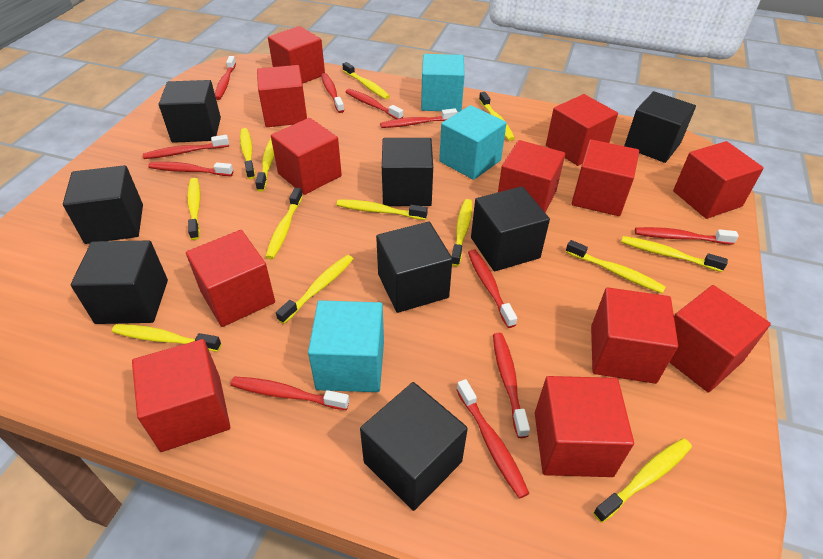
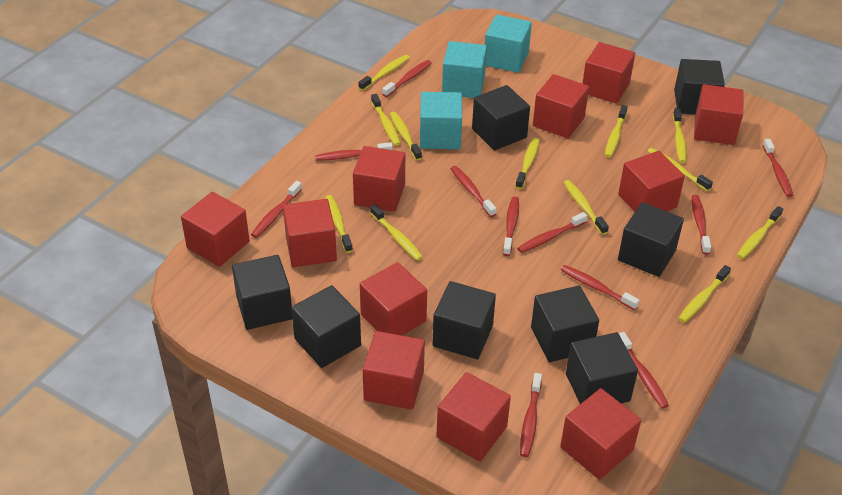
red cube: [132,339,230,452] [186,230,275,327] [257,65,307,127] [268,26,325,84] [271,118,342,195] [498,140,565,213] [535,376,634,477] [546,94,618,166] [571,139,639,216] [591,287,678,384] [669,285,771,392] [673,141,764,219] = 12 -> [181,192,250,267] [283,199,337,267] [353,146,405,212] [360,262,427,335] [363,331,425,410] [436,372,511,462] [533,74,589,139] [560,388,641,480] [582,42,635,104] [618,151,685,212] [694,84,744,145] = 11
yellow toothbrush: [112,324,221,352] [187,178,200,240] [240,128,255,179] [255,138,274,192] [266,188,303,259] [276,255,353,324] [336,199,428,220] [342,62,390,99] [451,199,472,266] [479,92,515,141] [566,240,666,293] [593,438,692,523] [621,236,728,272] = 13 -> [325,195,353,253] [358,55,410,91] [370,204,423,261] [371,94,401,146] [390,112,422,161] [515,137,540,189] [563,180,609,235] [605,105,628,158] [647,148,713,191] [673,108,687,163] [678,265,731,323] [737,206,783,259] = 12

